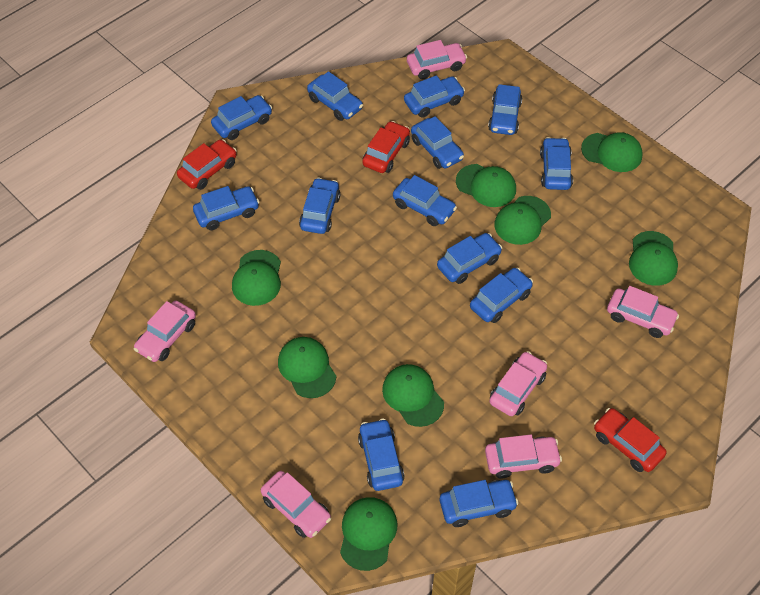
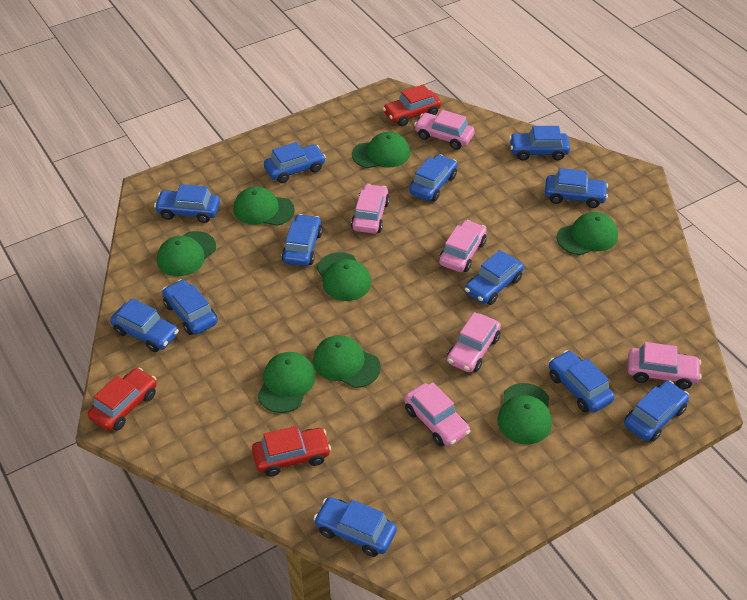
blue car: [193,186,260,230] [211,95,272,140] [299,178,340,234] [307,71,363,121] [358,418,405,491] [393,175,457,226] [404,75,465,118] [411,116,464,169] [437,233,502,284] [440,480,519,527] [470,268,533,323] [488,84,522,135] [540,137,573,190] = 13 -> [110,298,179,352] [154,184,220,223] [162,279,217,335] [264,142,326,183] [282,214,323,266] [314,497,397,557] [409,154,457,201] [465,250,524,305] [509,126,570,161] [545,168,608,208] [549,350,615,413] [624,381,689,442] = 12

